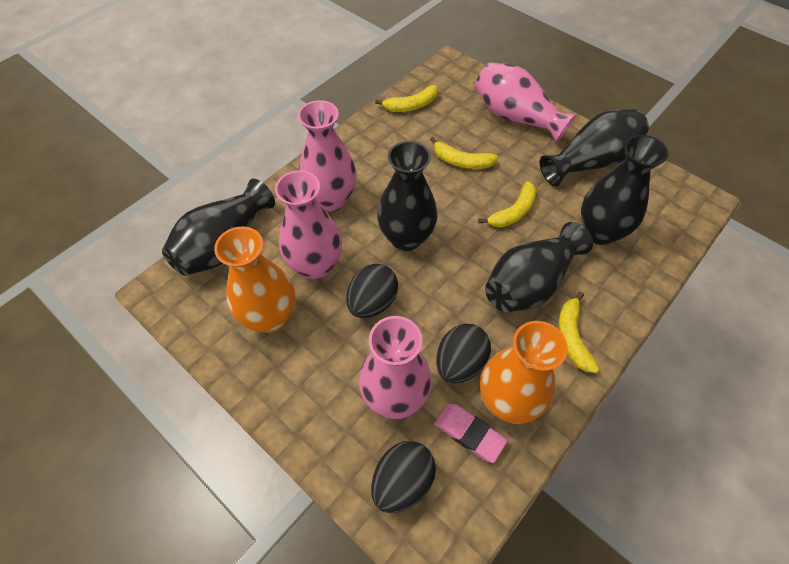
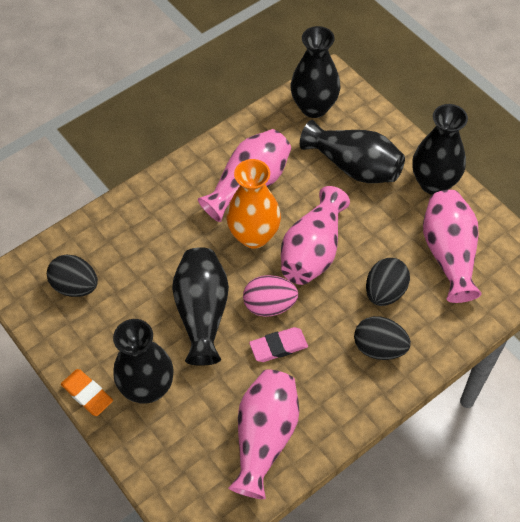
orange eraser: none = 0 -> [61,369,113,416] = 1
orange vase: [214,226,295,333] [480,321,568,424] = 2 -> [226,159,281,249] = 1
pink egg: none = 0 -> [243,275,298,317] = 1
yellow banana: [375,85,438,112] [430,137,498,169] [478,181,537,227] [558,292,599,373] = 4 -> none = 0

